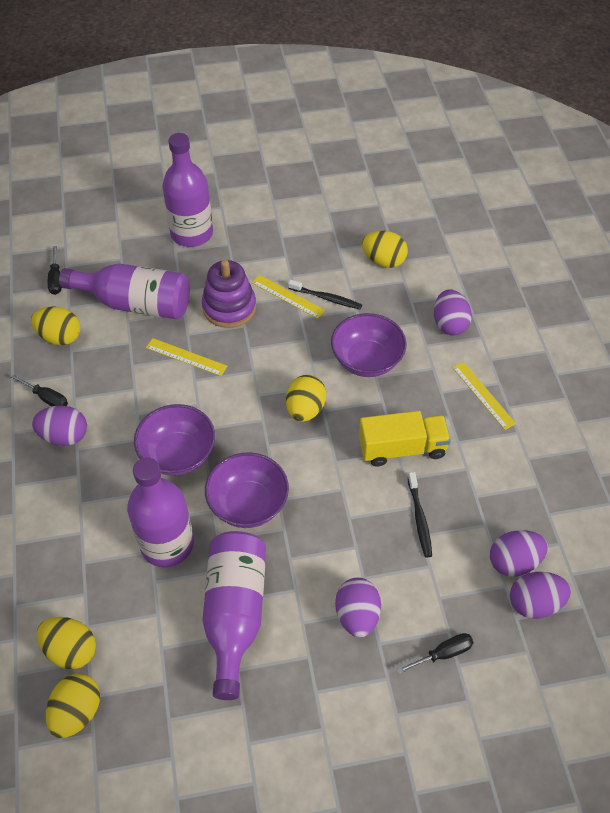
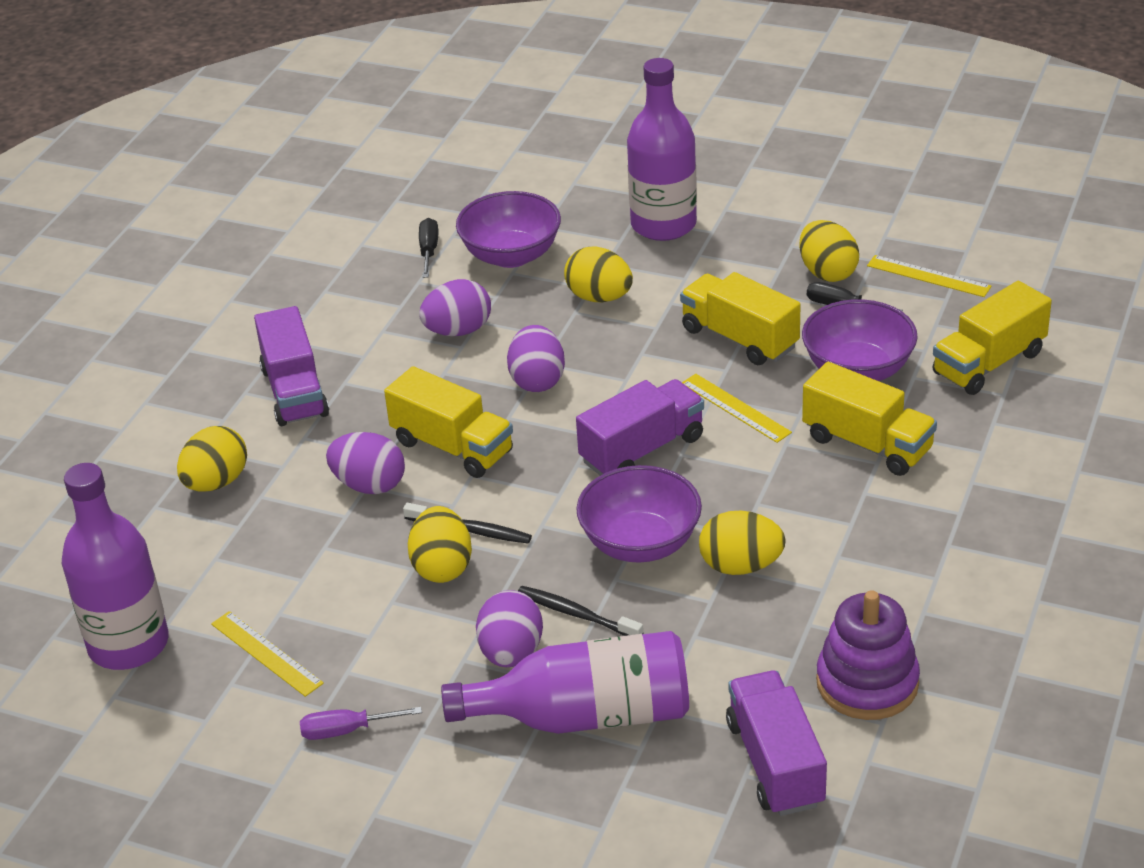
black screwdriver: [11,374,68,406] [48,246,62,295] [397,633,474,674] = 3 -> [419,218,438,278] [807,282,903,312] = 2
purple bottle: [59,263,190,319] [127,458,194,567] [162,133,213,247] [202,531,266,700] = 4 -> [62,463,169,670] [441,631,689,734] [627,58,697,241] = 3
purple egg: [32,406,87,446] [335,578,381,637] [434,289,472,336] [490,530,548,577] [510,572,571,619] = 5 -> [326,432,405,494] [419,279,491,336] [476,590,543,667] [507,325,565,392] = 4
purple screwdriver: none = 0 -> [300,707,422,740] = 1
purple truck: none = 0 -> [254,306,329,426] [576,379,704,476] [726,670,827,816] = 3
yellow truck: [359,411,451,466] = 1 -> [384,366,513,478] [680,272,801,365] [802,362,937,476] [933,281,1052,395] = 4

